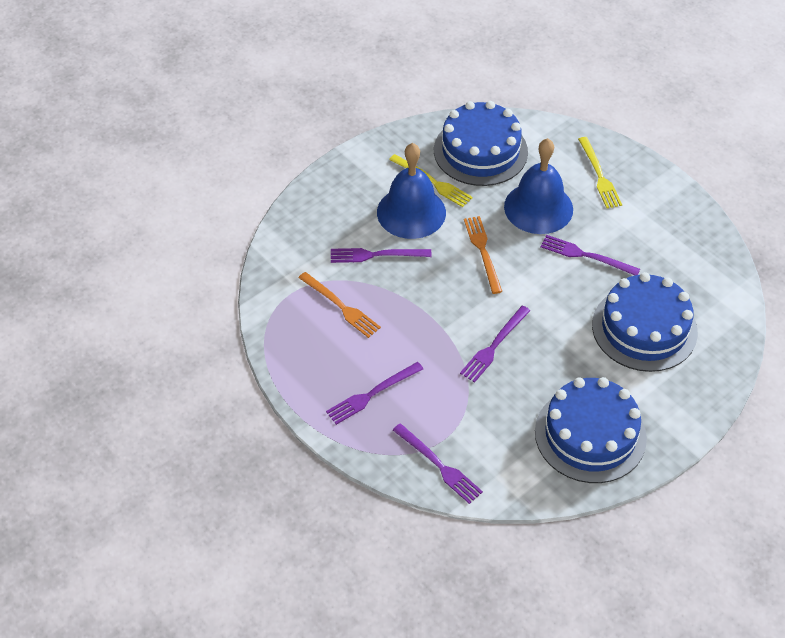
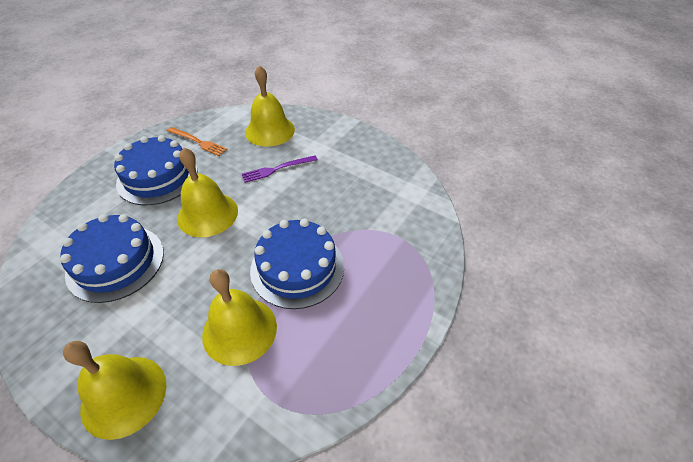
blue bell: [377,143,446,239] [504,138,573,234] = 2 -> none = 0
orange fork: [298,272,381,338] [464,216,502,294] = 2 -> [167,127,227,156] = 1
purple fork: [326,362,423,425] [331,248,431,263] [393,423,483,504] [460,305,530,382] [540,235,640,275] = 5 -> [242,155,318,183] = 1
yellow bell: none = 0 -> [63,341,166,440] [177,148,238,237] [202,269,277,366] [245,65,295,147] = 4
yellow fork: [389,154,473,207] [578,137,622,208] = 2 -> none = 0

